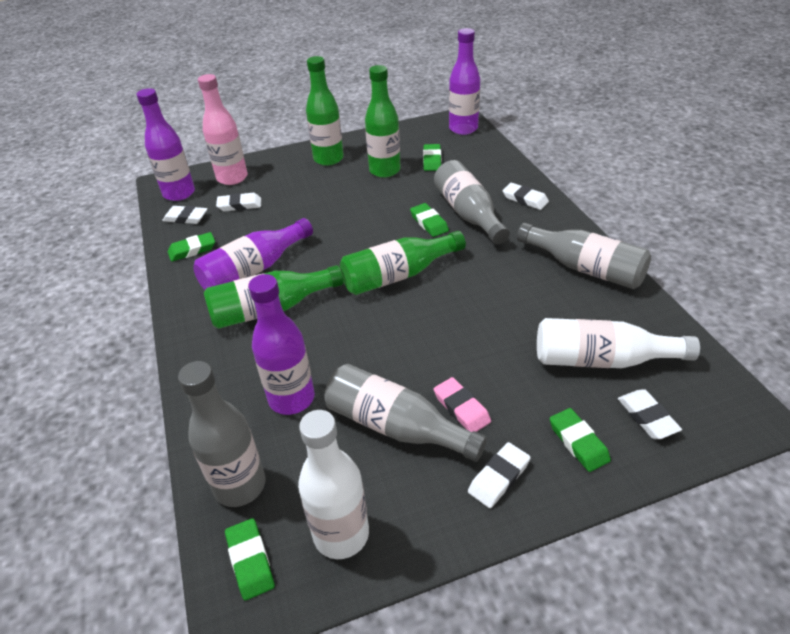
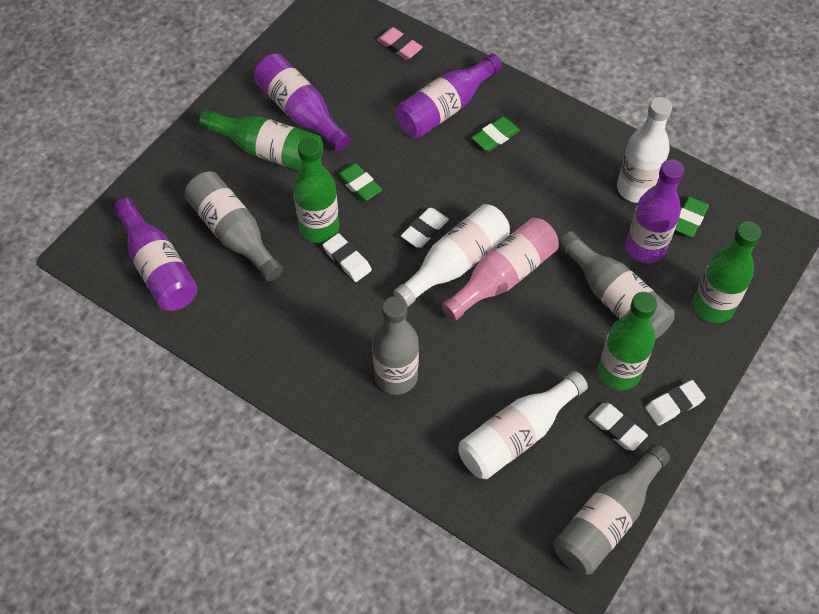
green eraser: [168,232,215,262] [225,518,275,600] [410,203,449,237] [423,144,441,171] [550,408,611,472] = 5 -> [336,163,382,201] [472,117,520,151] [675,197,709,237] = 3
white bottle: [298,410,369,559] [537,318,700,368] = 2 -> [393,204,510,307] [458,371,588,479] [617,97,672,203] = 3
white eraser: [162,206,208,224] [216,193,261,212] [468,442,531,508] [502,183,549,210] [618,389,682,439] = 5 -> [323,233,372,282] [401,208,449,248] [588,403,648,451] [645,380,706,426] = 4

